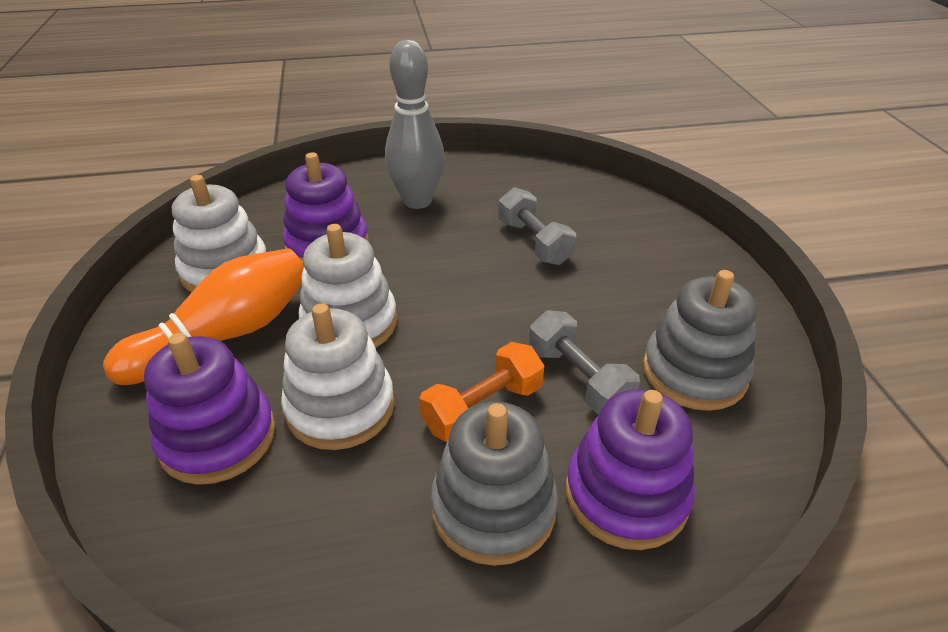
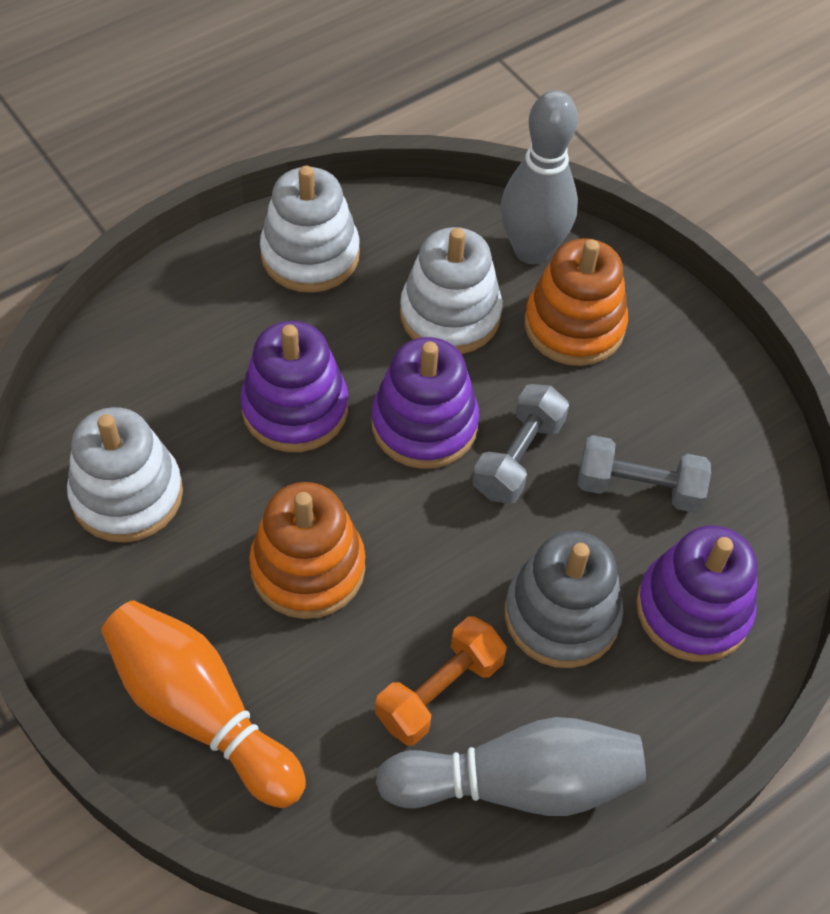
grey bowling pin: [385,40,445,209] = 1 -> [376,717,646,816] [501,90,578,264] = 2
grey stacking toy: [431,402,558,566] [643,270,757,411] = 2 -> [505,531,623,668] = 1
orange stacking toy: none = 0 -> [249,482,365,619] [524,238,628,366] = 2

